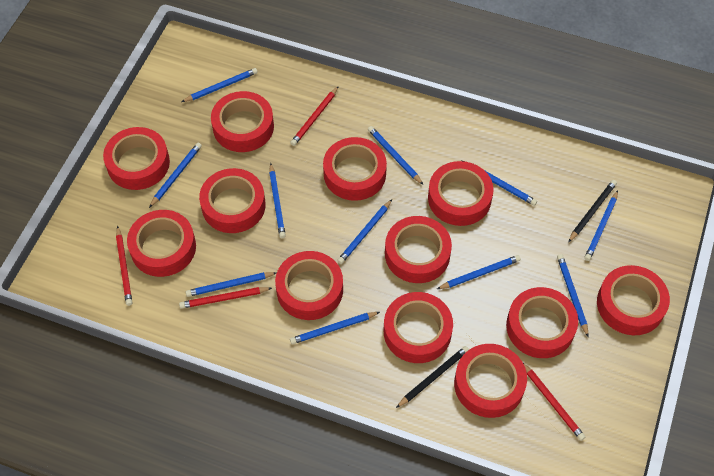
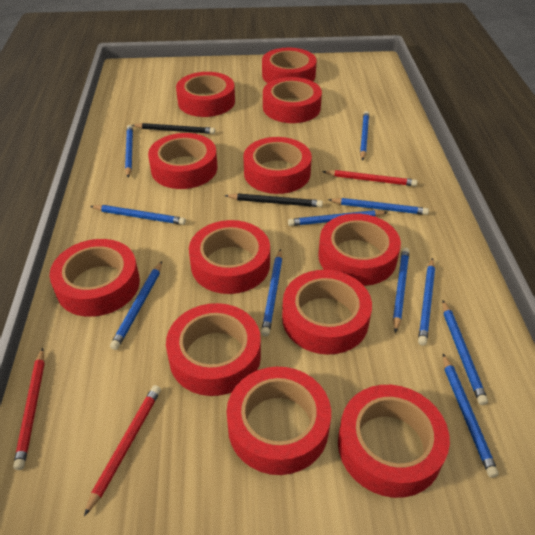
red pencil: [116,226,132,306] [179,287,272,309] [290,86,339,146] [523,363,585,441] = 4 -> [13,348,45,470] [84,385,161,516] [322,170,417,186] = 3

